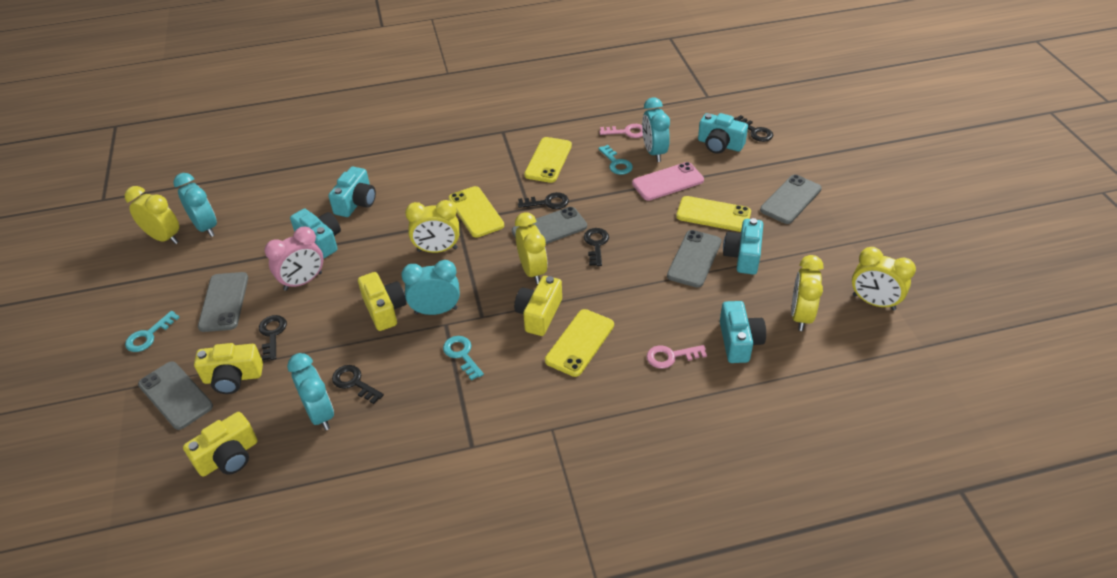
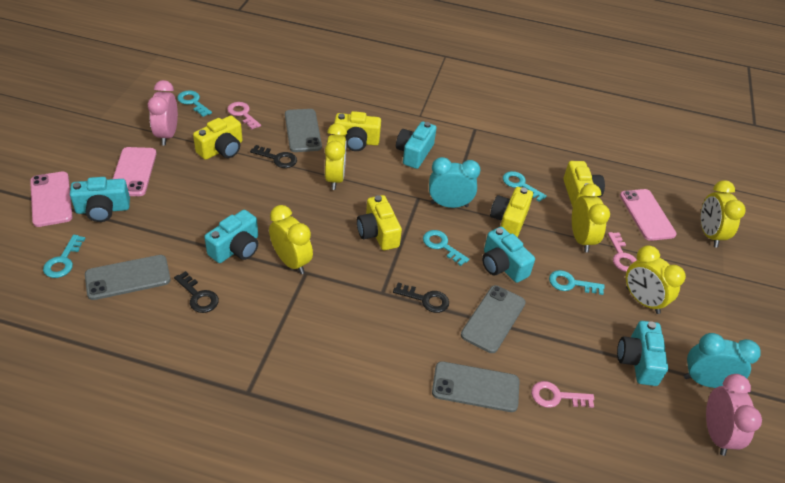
black key: [259,315,287,360] [332,365,384,404] [518,192,569,209] [584,228,609,266] [734,115,773,142] = 5 -> [174,271,219,313] [250,145,297,168] [393,283,449,313] = 3
grey phone: [138,361,213,430] [198,272,248,332] [512,207,587,244] [667,230,721,288] [760,175,822,224] = 5 -> [85,255,171,300] [285,109,322,152] [432,361,520,412] [461,285,526,353] = 4
pink clock: [265,227,323,291] = 1 -> [148,80,178,146] [706,374,762,456] = 2
pink key: [600,124,643,138] [647,345,707,369] = 2 -> [227,102,261,129] [531,381,594,408] [608,232,637,272] = 3
pink phone: [632,162,704,201] = 1 -> [30,171,73,227] [113,147,157,196] [620,189,677,241] = 3
turquoise clock: [173,173,217,237] [287,353,334,430] [401,260,460,315] [642,97,670,162] = 4 -> [429,157,481,208] [684,333,761,388] = 2
turquoise key: [125,311,180,352] [443,336,484,381] [598,145,633,175] = 3 -> [43,235,86,278] [177,90,212,117] [423,230,469,266] [503,171,547,202] [549,270,605,295] = 5
yellow camera: [183,412,258,477] [194,343,263,394] [358,272,406,331] [514,276,562,336] = 4 -> [193,116,242,160] [334,111,381,151] [357,195,402,250] [490,187,533,238] [563,161,605,207] = 5
yellow phone: [448,186,504,238] [524,137,572,183] [545,309,614,377] [676,196,751,232] = 4 -> none = 0

